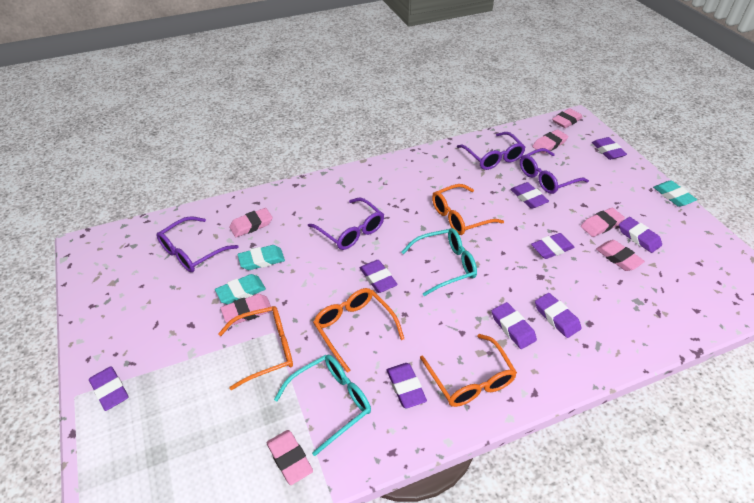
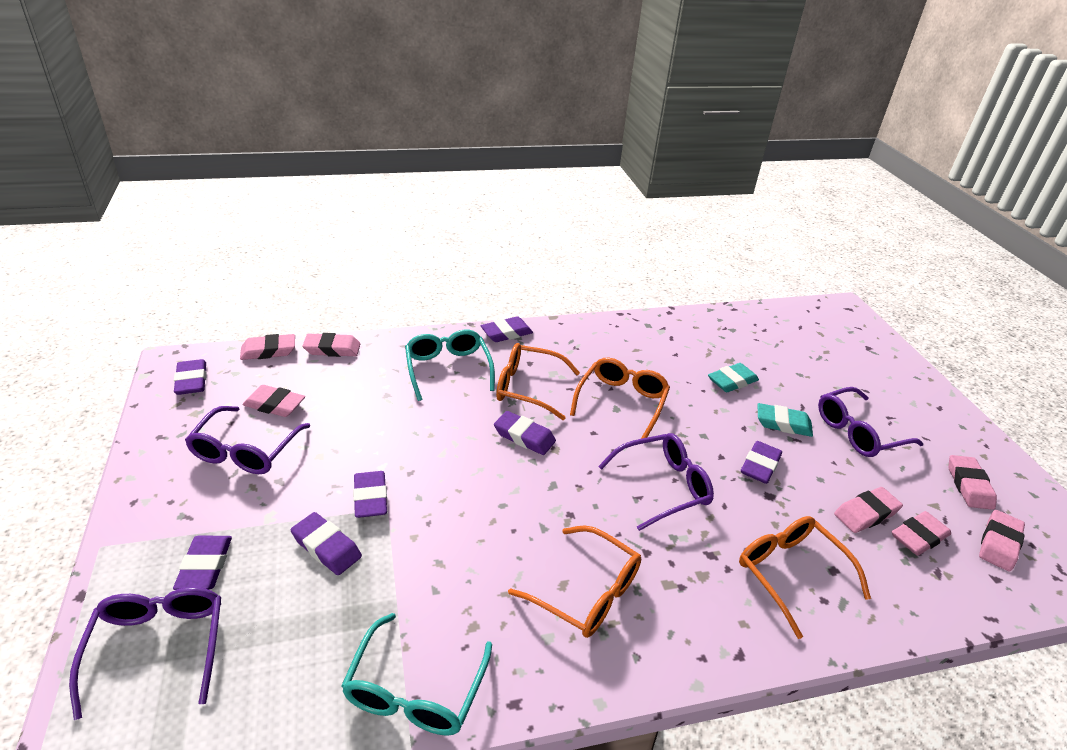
purple eraser: [89,366,128,411] [360,260,398,293] [387,363,427,408] [492,302,537,349] [510,182,549,209] [531,233,575,259] [535,293,582,338] [592,137,627,160] [619,217,662,253] = 9 -> [173,536,232,590] [174,359,207,395] [291,512,362,575] [353,471,387,518] [481,316,533,342] [494,411,556,455] [741,441,782,484] = 7
turquoise eraser: [215,274,266,304] [238,245,285,270] [653,180,697,207] = 3 -> [708,363,759,392] [757,403,813,437] = 2

